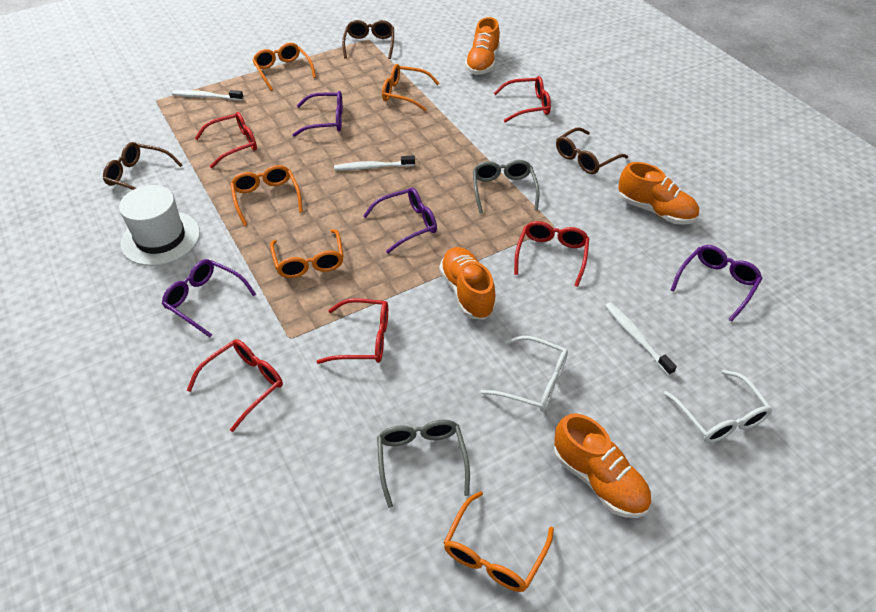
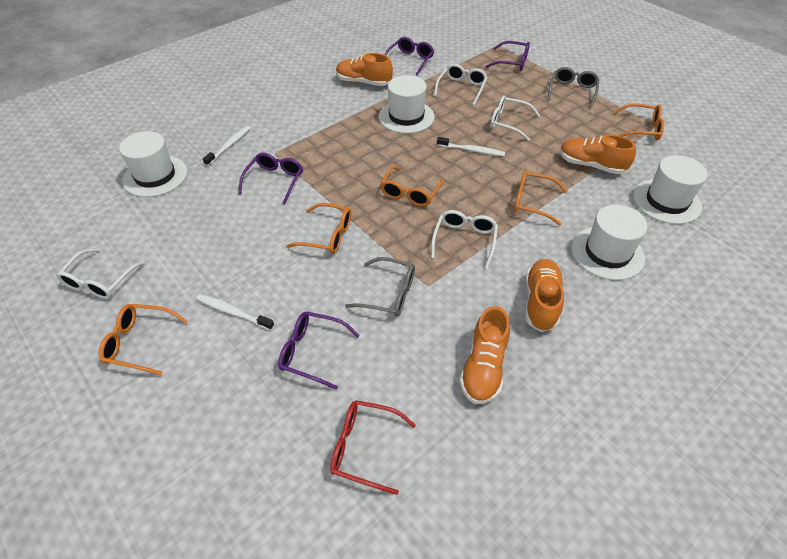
brown glasses: [103,142,182,190] [342,20,394,59] [556,127,628,174] = 3 -> none = 0
red glasses: [187,339,283,432] [195,112,257,168] [317,298,388,364] [494,76,551,123] [514,221,589,287] = 5 -> [330,400,416,495] = 1
white glasses: [480,336,568,412] [664,370,772,443] = 2 -> [56,248,145,299] [431,210,498,269] [434,64,488,105] [490,95,540,141] = 4
white hat: [119,185,200,266] = 1 -> [119,131,187,197] [379,75,435,133] [572,205,648,280] [633,155,708,224] = 4

